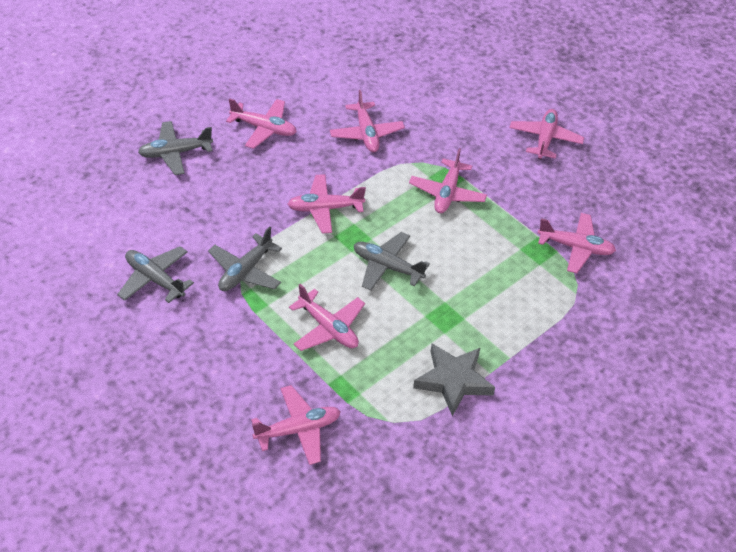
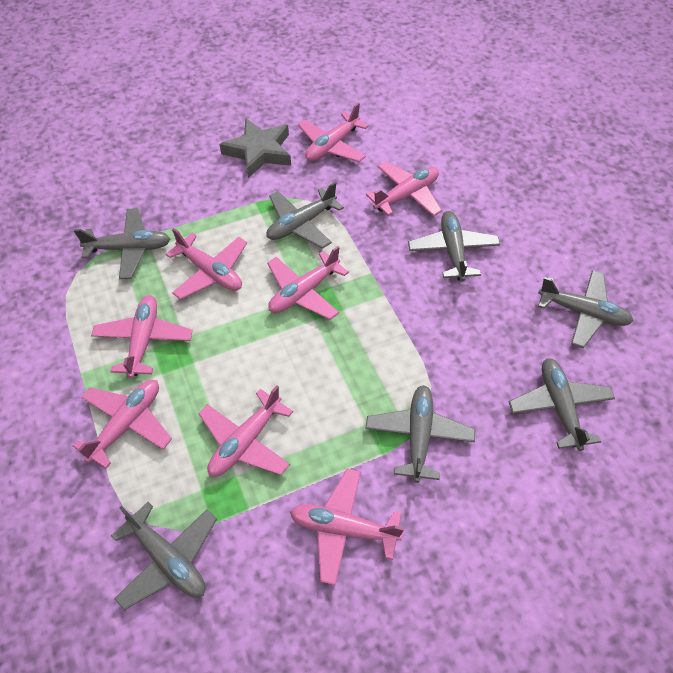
grey plane: [117,246,194,303] [138,121,213,175] [208,226,282,291] [354,232,430,290] = 4 -> [74,208,170,279] [111,502,217,610] [266,182,344,248] [366,385,475,483] [408,211,500,281] [509,358,615,451] [538,270,633,348] = 7

